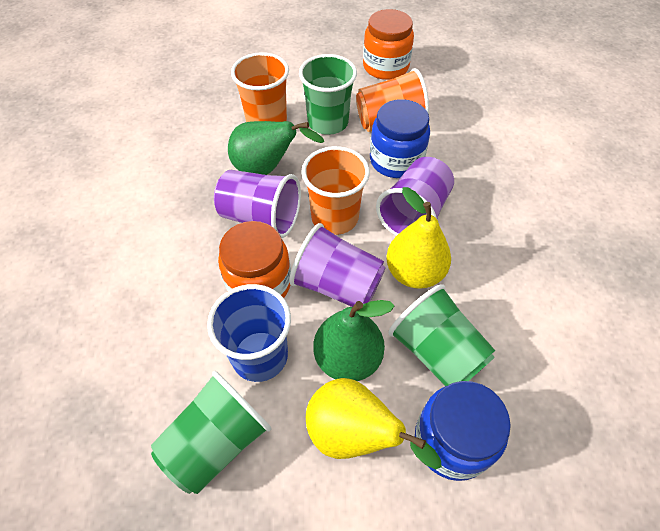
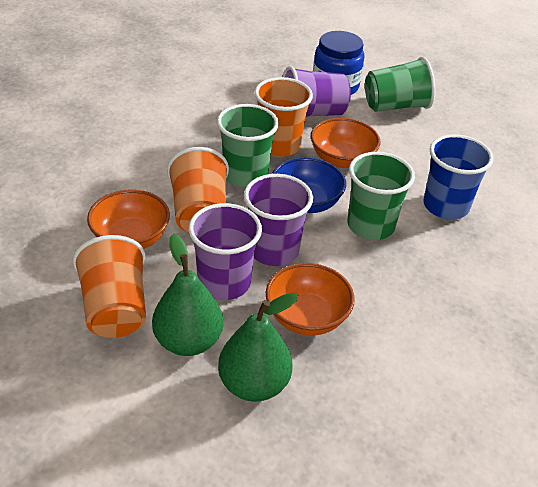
blue bowl: none = 0 -> [272,157,346,213] = 1
blue jar: [370,99,430,178] [415,381,511,481] = 2 -> [313,31,364,95] = 1
orange bowl: none = 0 -> [87,190,170,249] [266,263,355,336] [310,118,380,168] = 3
orange jar: [218,221,291,298] [363,9,414,80] = 2 -> none = 0
yellow pear: [306,378,441,469] [386,187,451,289] = 2 -> none = 0

